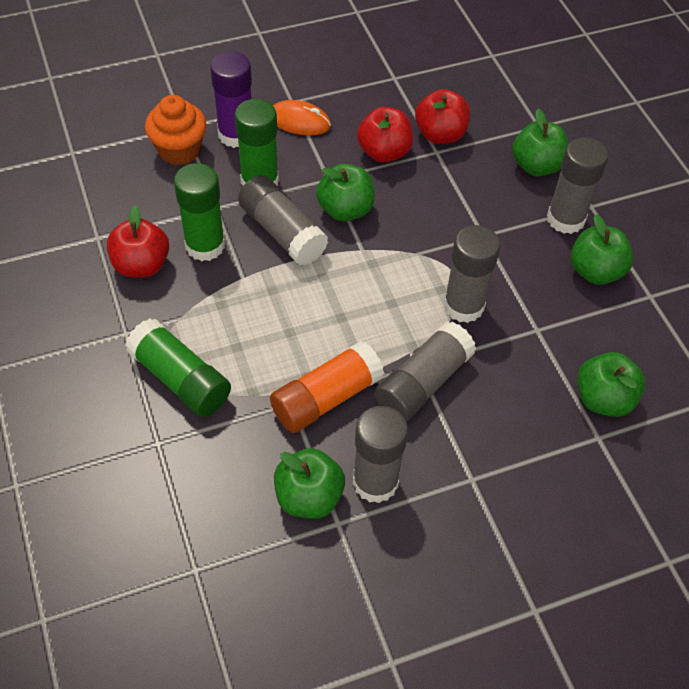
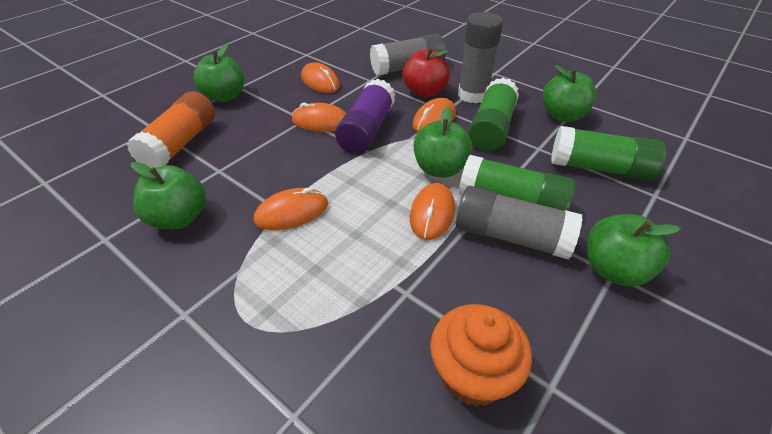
grey glue stick: [238,175,328,266] [353,406,408,503] [374,321,476,421] [444,225,500,323] [547,137,608,234] = 5 -> [370,34,446,76] [456,186,583,260] [458,12,503,103] = 3
orange mouse: [273,100,331,136] = 1 -> [254,188,328,230] [292,103,347,132] [301,62,340,93] [410,183,455,240] [413,98,456,132] = 5
red apple: [107,206,169,278] [357,107,413,162] [415,89,470,144] = 3 -> [403,48,450,97] = 1

